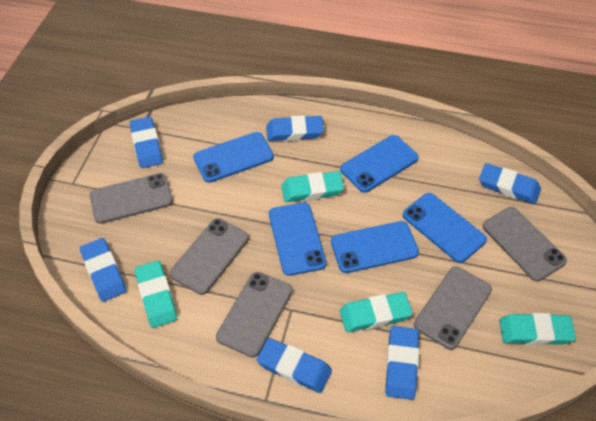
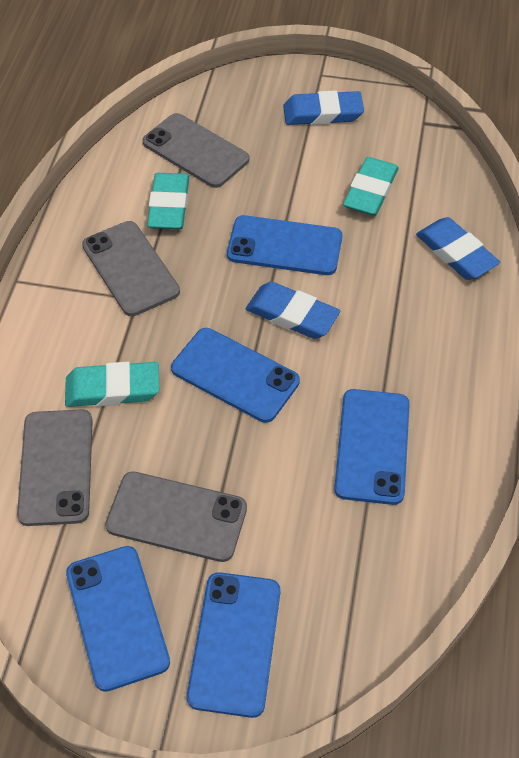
blue eraser: [80,238,127,302] [130,117,163,168] [257,338,332,393] [266,115,324,141] [385,326,419,400] [479,163,541,204] = 6 -> [246,281,340,339] [283,91,364,125] [416,217,500,280] = 3
grey phone: [90,173,173,224] [170,218,249,295] [216,272,293,358] [414,266,492,350] [483,207,567,281] = 5 -> [17,409,93,526] [82,221,180,316] [105,472,247,562] [142,113,249,188] = 4
turquoise eraser: [135,261,177,328] [281,171,344,202] [340,292,413,332] [500,313,576,345] = 4 -> [65,362,159,407] [147,173,189,229] [343,157,399,216] = 3

